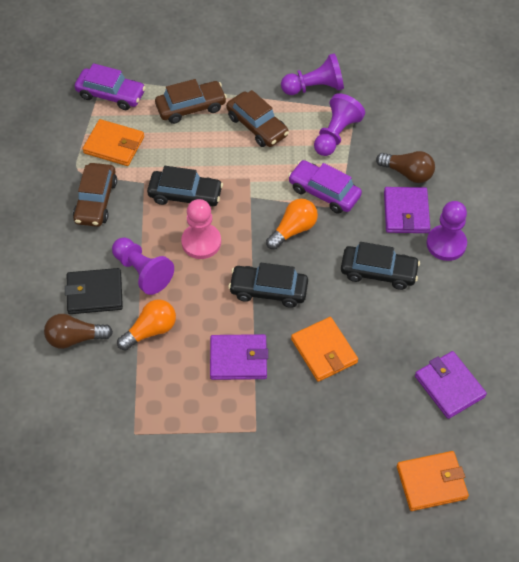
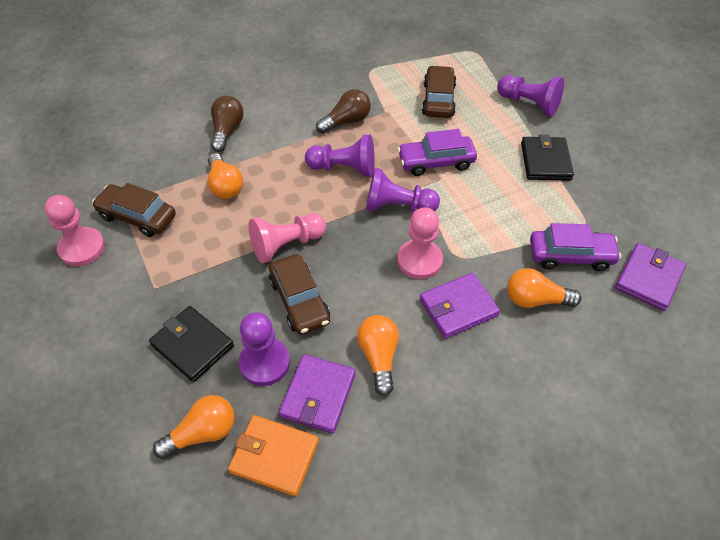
black car: [147,166,223,207] [228,263,308,308] [341,242,420,290] = 3 -> none = 0
black wallet: [65,268,123,314] = 1 -> [149,306,234,382] [521,134,574,181] = 2
orange light bulb: [117,299,176,351] [266,199,318,250] = 2 -> [153,395,235,459] [208,153,243,199] [357,315,399,396] [507,268,581,308] = 4
orange wallet: [83,119,144,166] [291,317,358,382] [397,451,469,511] = 3 -> [228,415,319,496] = 1
pink pawn: [181,199,221,259] = 1 -> [44,195,105,266] [248,213,326,263] [397,207,443,279] = 3

